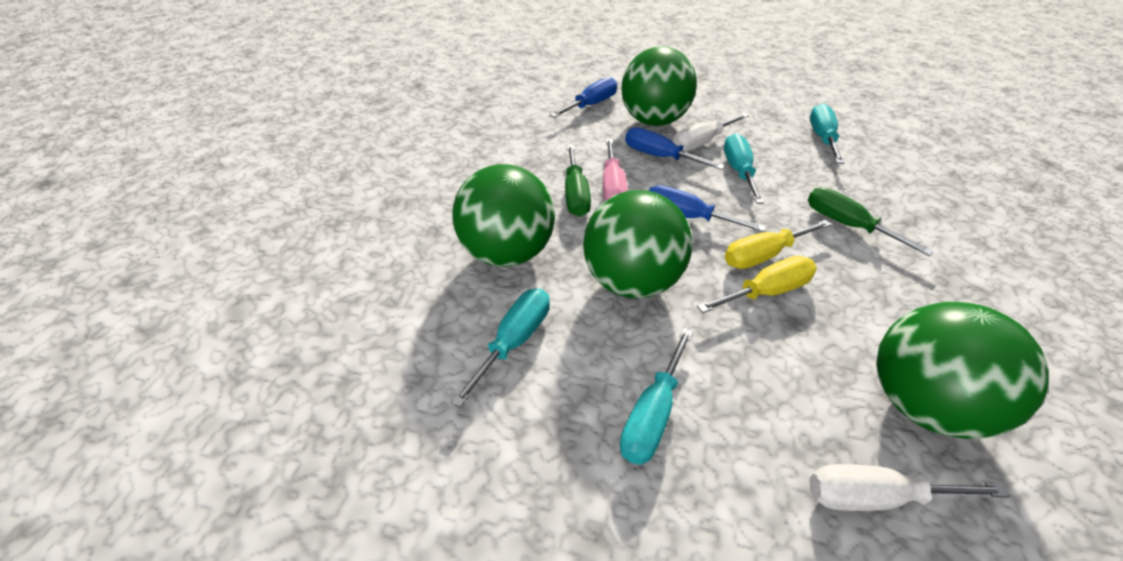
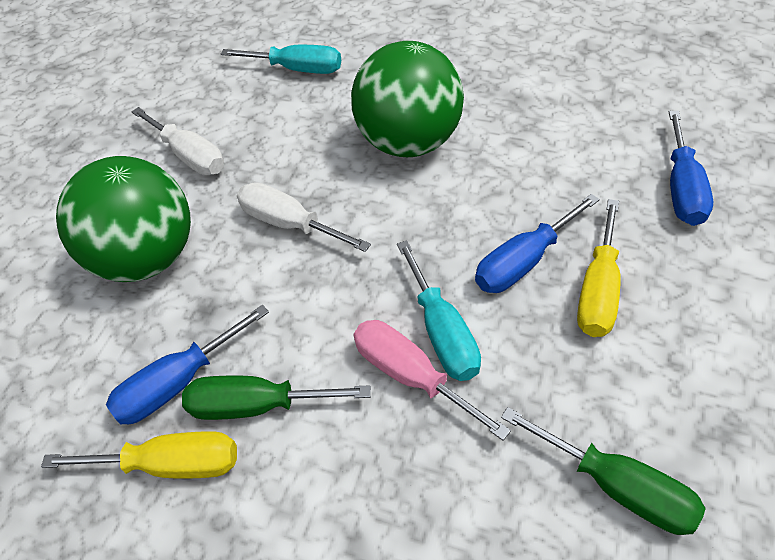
green ball: [452,164,555,267] [583,190,693,298] [621,46,697,126] [876,302,1049,439] = 4 -> [56,156,191,282] [351,41,464,157] = 2
turquoise screwdriver: [451,289,550,407] [620,328,693,465] [724,133,764,204] [810,104,844,164] = 4 -> [221,45,341,74] [397,240,481,381] = 2

